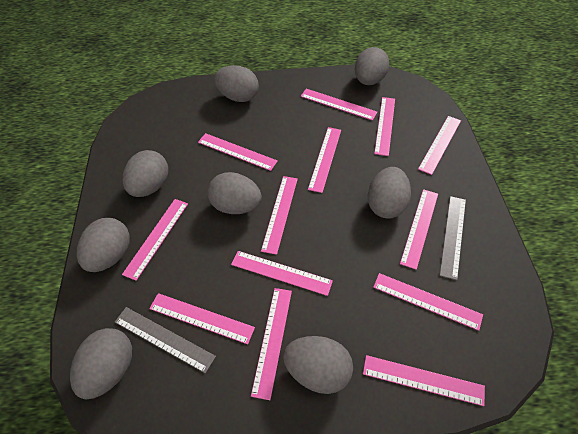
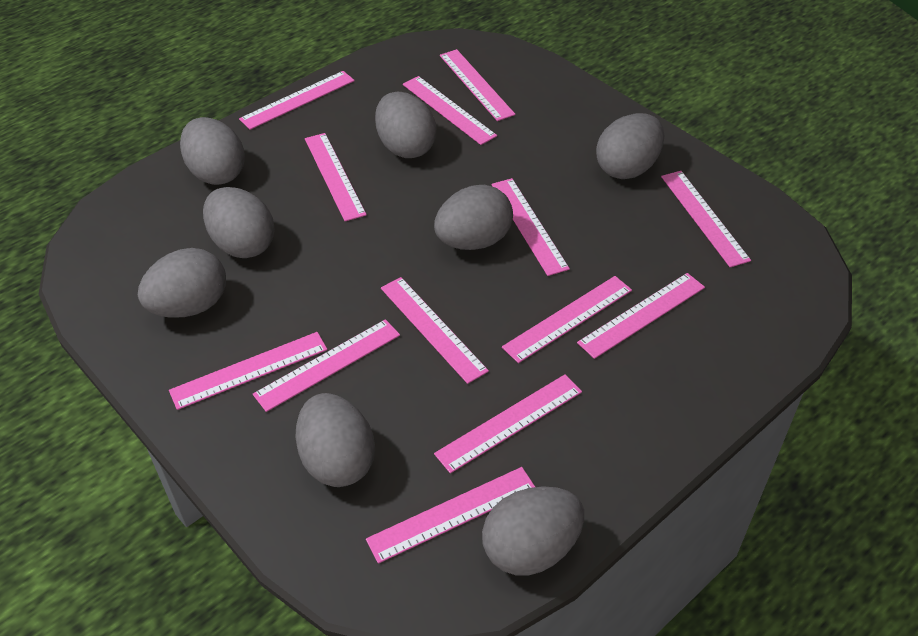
grey ruler: [115,307,216,373] [440,196,466,280] = 2 -> none = 0

